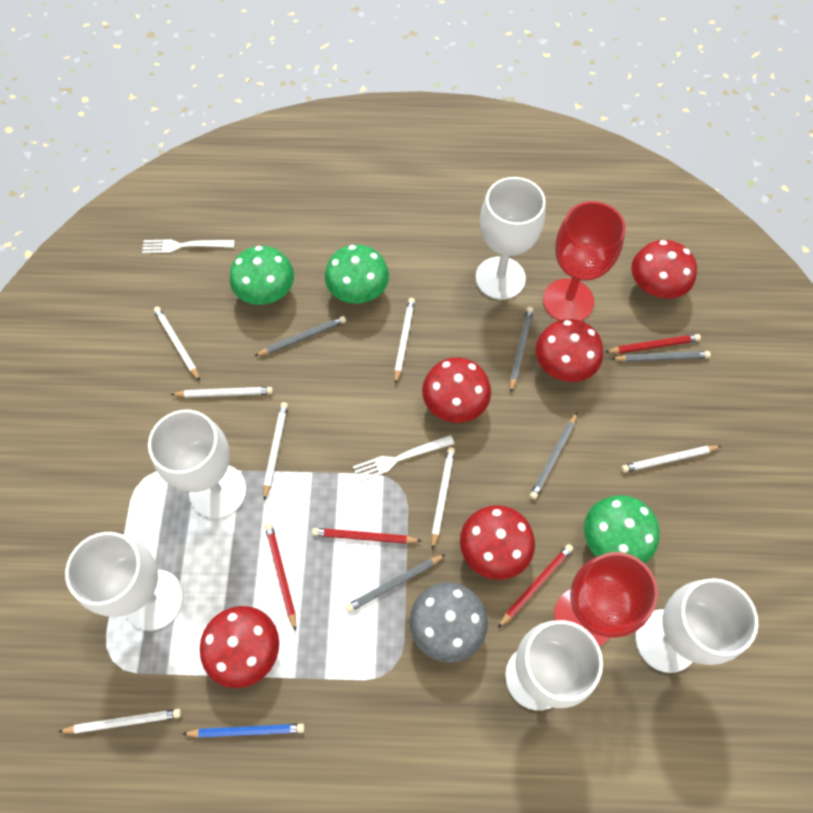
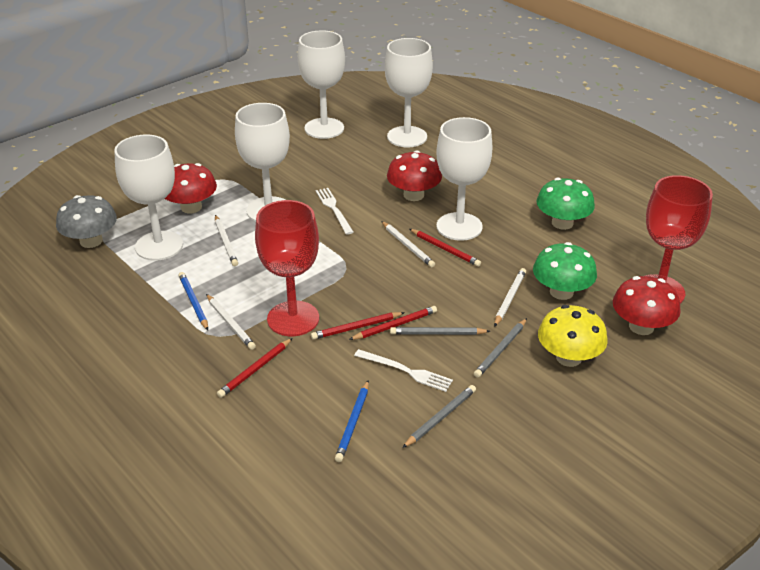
blue pencil: [183,723,305,738] = 1 -> [178,272,208,330] [335,380,369,462] = 2
green mushroom: [230,246,294,305] [325,245,389,303] [584,495,660,563] = 3 -> [533,242,597,300] [536,177,595,230] = 2
grey pencil: [255,316,346,356] [345,554,446,612] [510,307,533,393] [530,413,577,499] [612,351,711,362] = 5 -> [390,327,490,335] [402,385,476,448] [474,318,527,378] = 3
red mushroom: [200,606,279,688] [422,357,491,423] [460,505,535,580] [535,319,603,382] [631,240,697,299] = 5 -> [165,163,217,213] [387,150,442,201] [613,276,681,335] = 3
white pencil: [58,709,181,734] [154,306,200,381] [170,387,273,398] [264,402,288,501] [394,298,415,384] [431,447,455,550] [621,446,721,473] = 7 -> [206,294,256,350] [215,215,238,266] [381,221,435,267] [494,268,526,327] = 4
yellow mushroom: none = 0 -> [538,305,608,367] = 1

